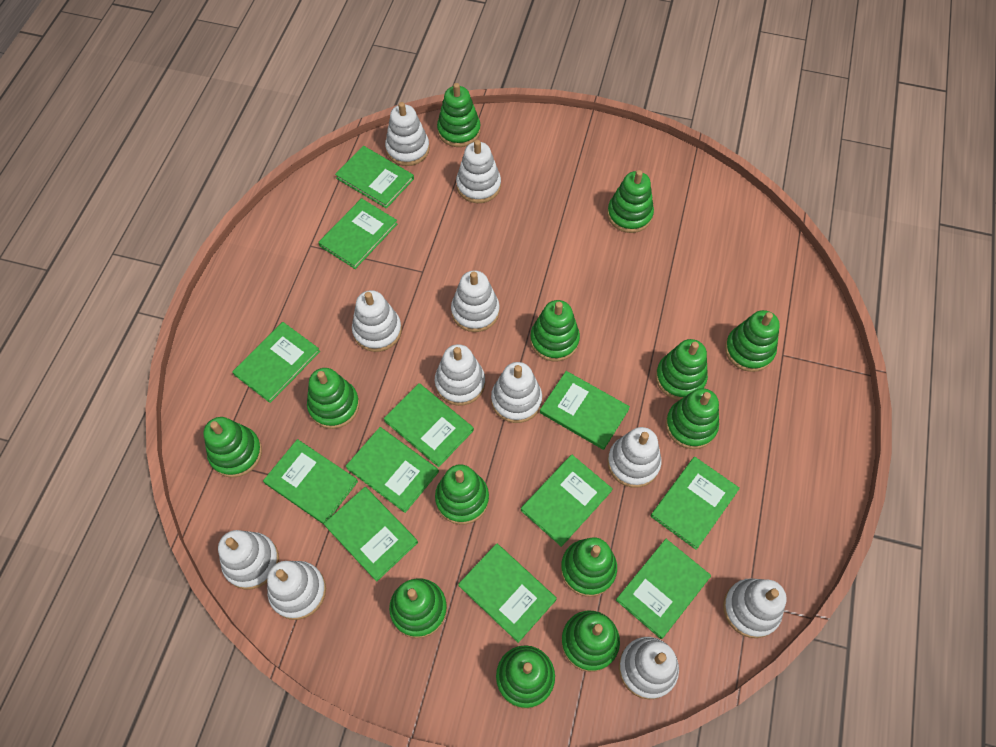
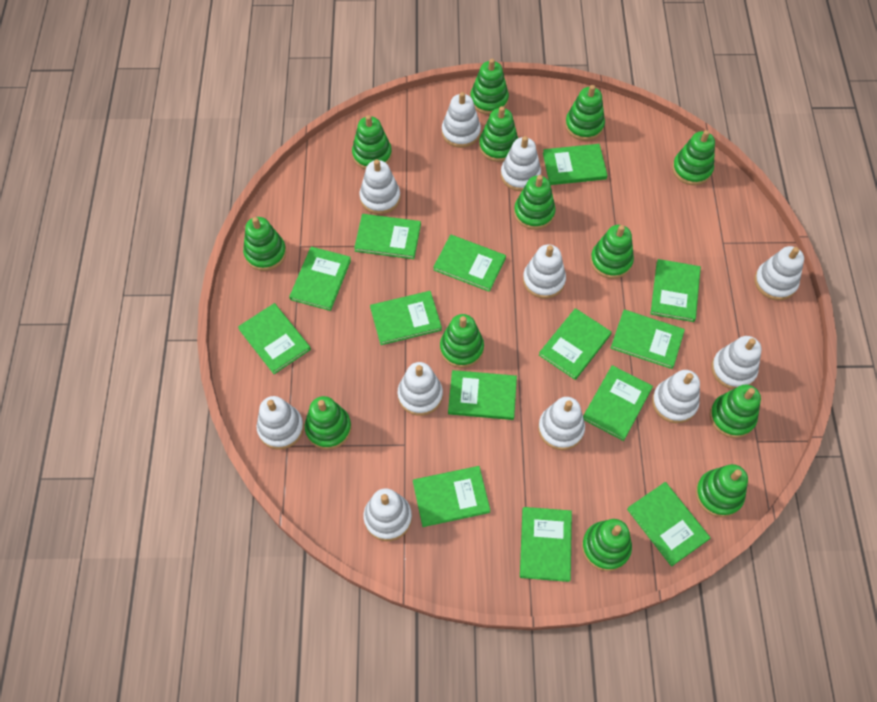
green book: [232,322,320,403] [263,439,358,524] [318,198,397,269] [324,487,418,582] [335,146,414,209] [346,427,439,513] [384,383,474,467] [458,543,557,643] [521,455,613,547] [540,371,630,450] [616,539,711,639] [651,457,740,550] = 12 -> [238,303,311,374] [289,247,351,311] [354,214,421,259] [370,291,442,345] [413,466,491,527] [434,234,506,292] [448,370,517,420] [520,507,572,582] [539,308,612,380] [543,144,608,185] [583,365,653,441] [611,310,685,369] [627,482,710,567] [651,259,701,322] = 14

